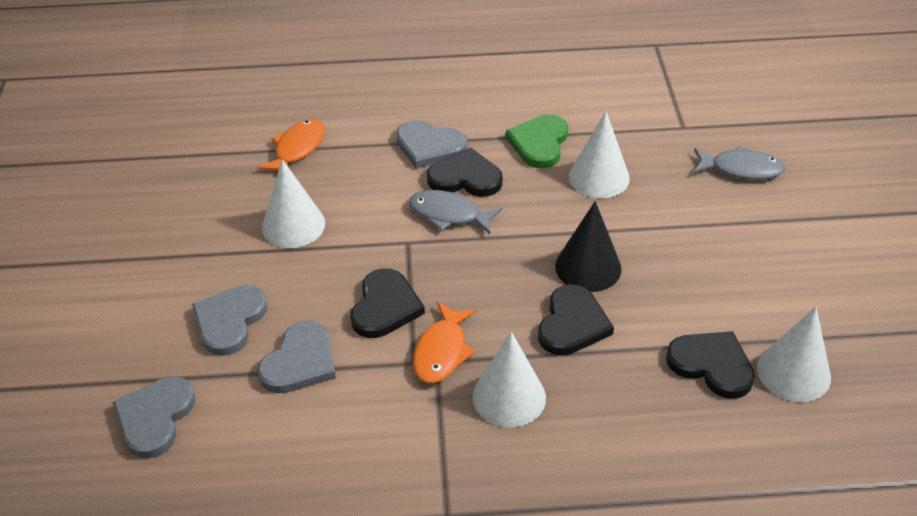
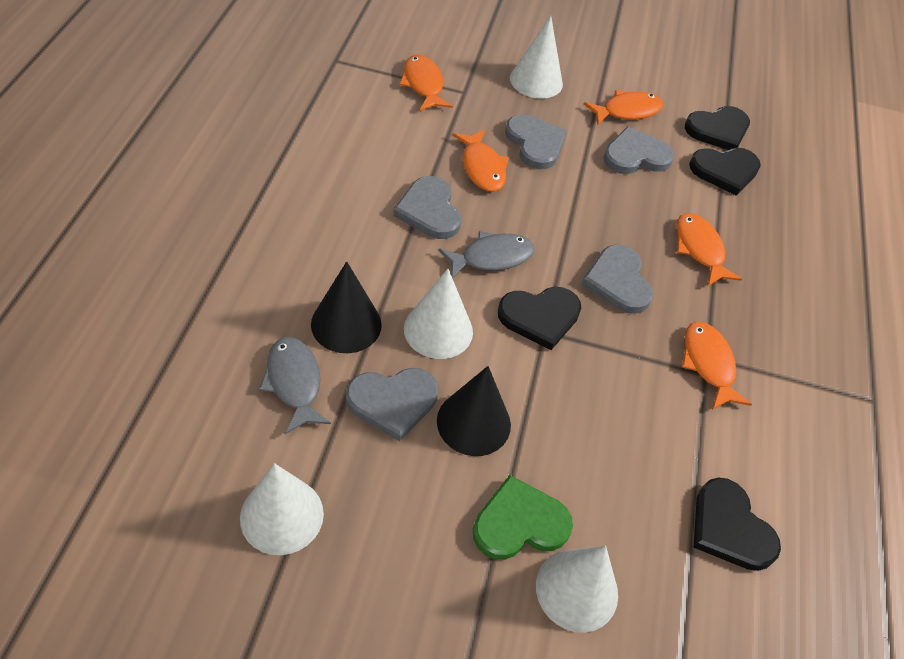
black cone: [555,201,621,292] = 1 -> [311,261,382,353] [437,366,511,456] = 2
grey heart: [112,376,196,458] [192,285,268,356] [258,321,336,393] [396,120,467,169] = 4 -> [346,368,438,441] [393,176,462,239] [505,114,567,170] [581,245,653,314] [603,126,675,174] = 5
orange fish: [257,119,325,171] [413,302,477,383] = 2 -> [399,55,453,111] [452,130,509,192] [584,90,663,125] [677,213,742,287] [682,322,752,410] = 5

